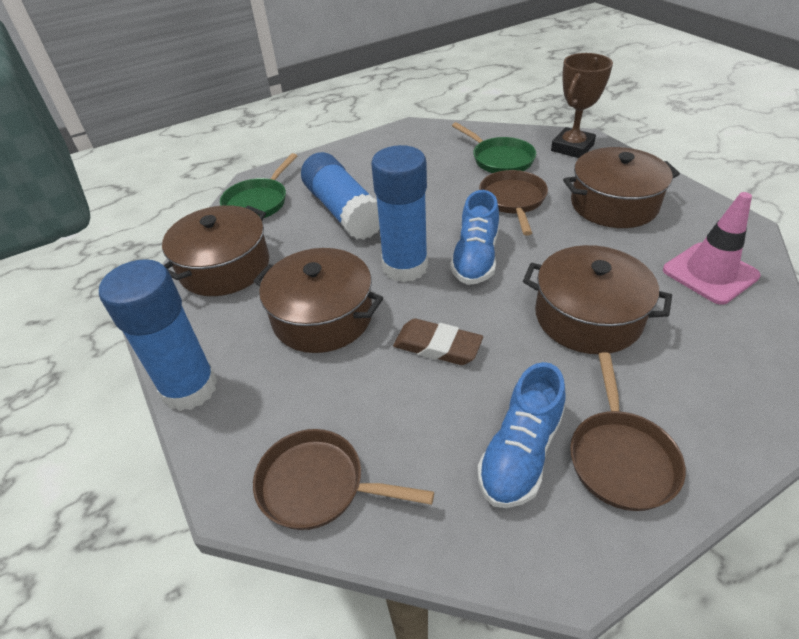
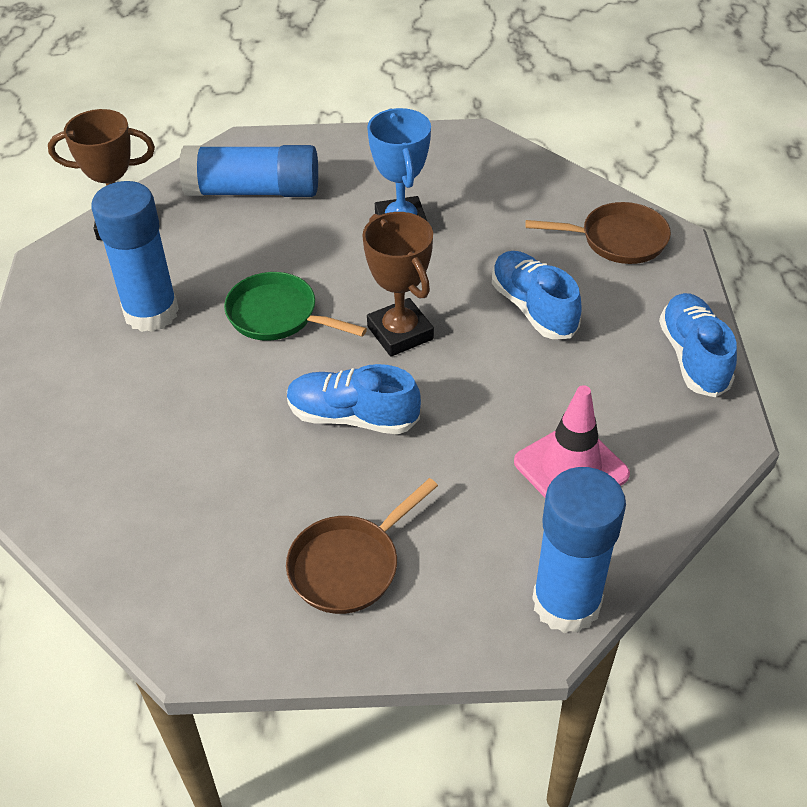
blue shoe: [450,190,499,285] [477,362,566,508] = 2 -> [287,364,421,435] [492,251,582,339] [659,293,737,398] = 3
blue trophy: none = 0 -> [367,108,431,221] = 1
brown eraser: [393,319,483,365] = 1 -> none = 0
brown pan: [253,429,434,530] [479,170,548,236] [570,352,686,511] = 3 -> [286,478,438,614] [525,202,671,264] = 2
brown pot: [162,205,269,296] [253,248,383,353] [523,245,672,354] [563,147,680,228] = 4 -> none = 0
brown trophy: [551,53,613,158] = 1 -> [48,109,155,240] [363,212,434,357] = 2
green pan: [220,153,297,218] [452,122,536,173] = 2 -> [224,272,367,341] = 1

